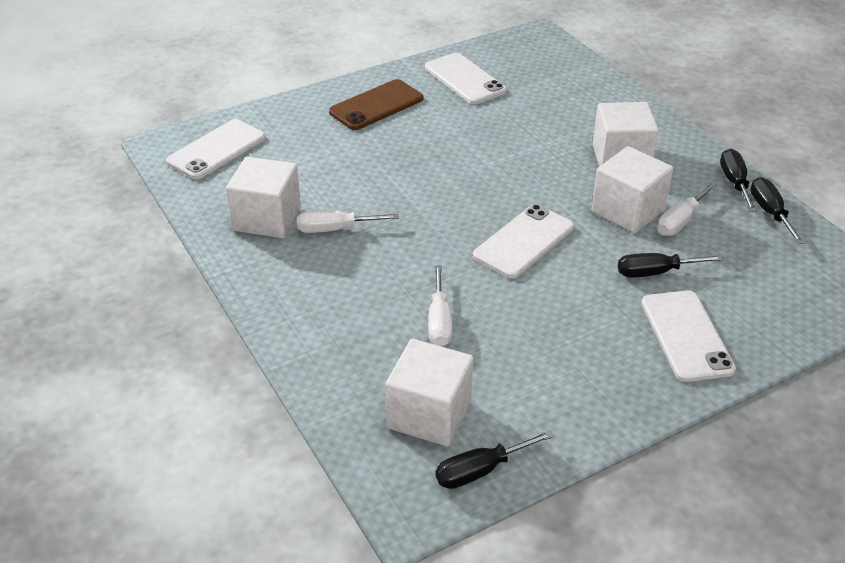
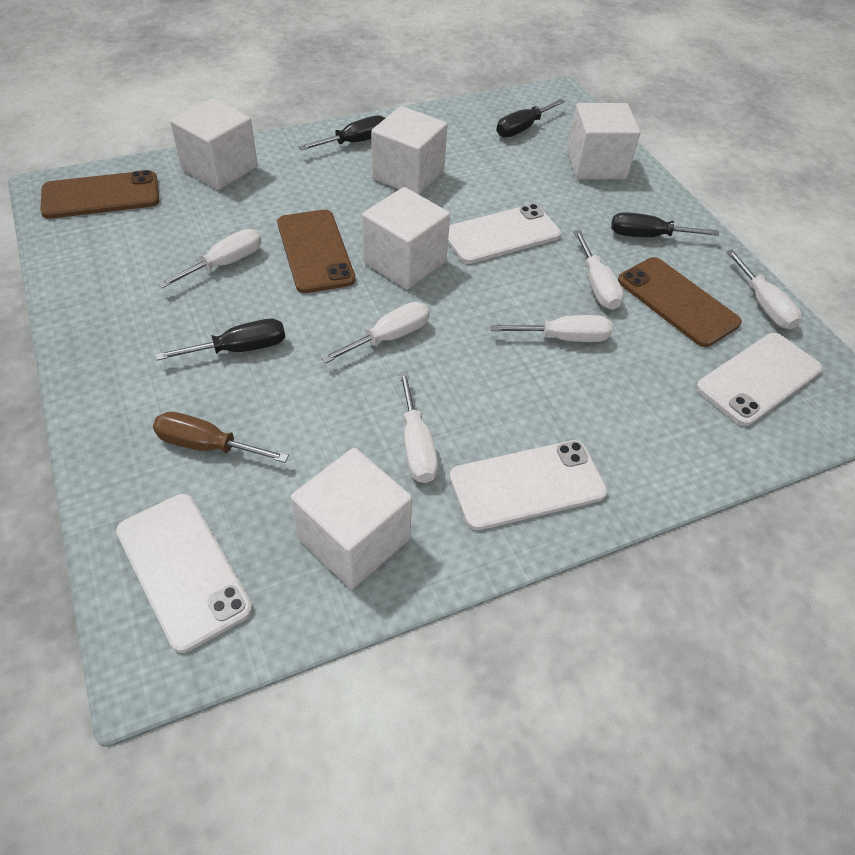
brown phone: [329,79,423,130] = 1 -> [40,170,159,219] [277,210,355,293] [618,257,742,347] = 3
brown screwdriver: none = 0 -> [153,412,289,463] = 1
white cube: [226,157,301,238] [385,339,473,447] [592,102,659,167] [592,146,673,233] = 4 -> [170,98,258,190] [291,448,412,589] [362,187,450,289] [371,106,447,195] [567,103,640,180] = 5
white screwdriver: [297,210,399,233] [428,265,452,347] [657,182,717,236] = 3 -> [158,229,261,288] [321,302,430,363] [399,371,438,483] [490,315,612,342] [574,230,624,310] [726,250,802,330] = 6

